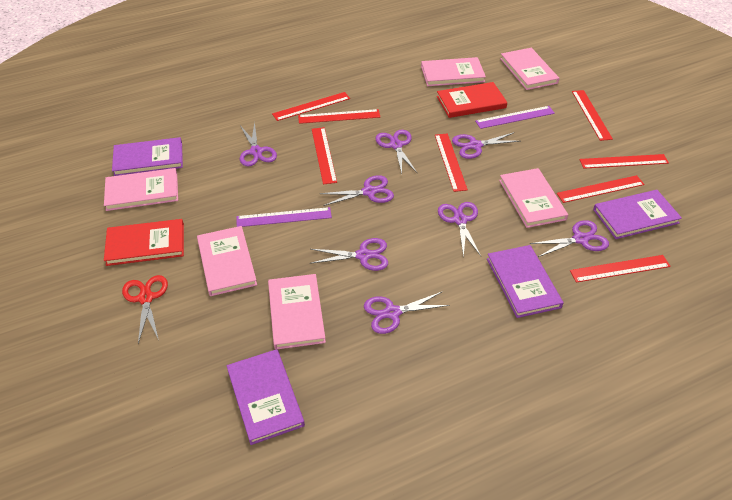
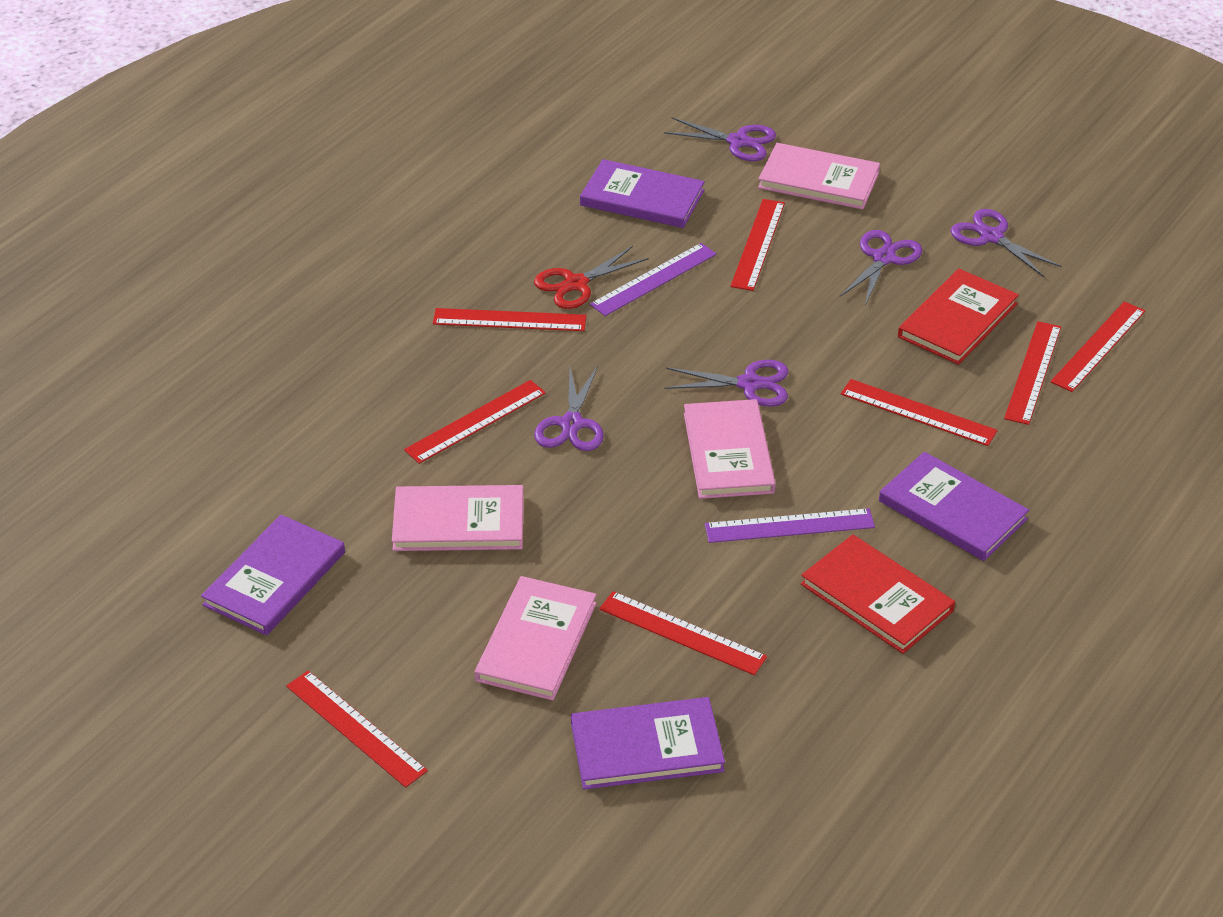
pink book: [104,168,178,211] [197,226,257,296] [268,274,326,350] [421,57,486,86] [499,168,568,228] [500,48,559,90] = 6 -> [392,485,524,551] [475,576,597,701] [684,399,776,499] [758,143,880,209] = 4
purple scissors: [240,122,277,167] [310,238,388,271] [319,175,394,206] [364,291,450,334] [376,130,417,174] [438,202,481,258] [452,132,520,159] [530,220,609,257] = 8 -> [534,366,604,451] [664,117,776,161] [664,360,788,406] [840,230,922,305] [951,209,1062,277] = 5

